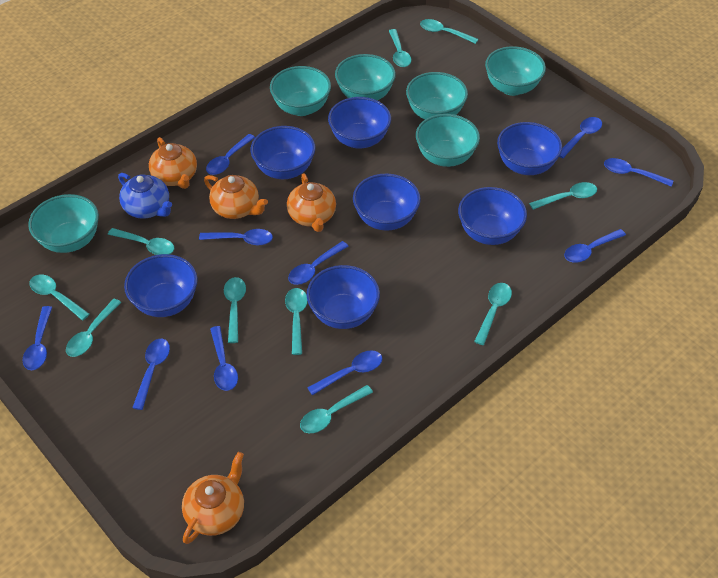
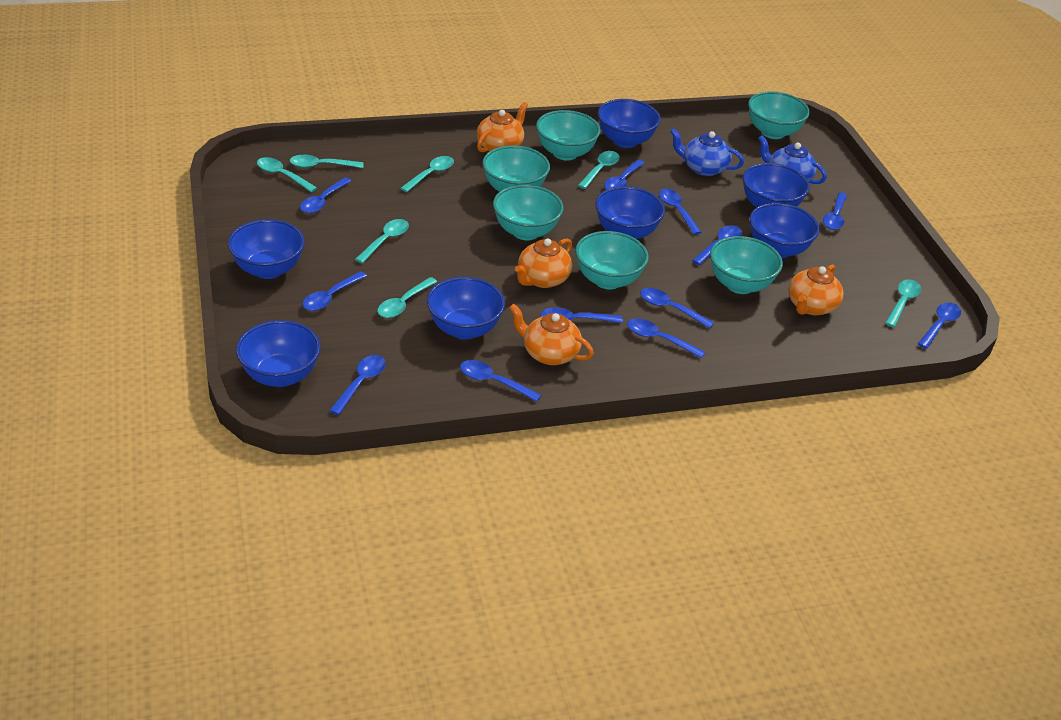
blue spoon: [23,306,52,370] [132,339,170,410] [199,229,273,245] [206,134,255,175] [210,326,238,391] [288,241,349,285] [307,350,382,395] [559,117,602,158] [564,229,626,263] [604,158,674,187] = 10 -> [300,177,351,213] [302,271,367,311] [329,355,386,415] [460,360,541,402] [541,307,623,323] [604,160,645,189] [627,318,705,358] [640,288,714,329] [659,188,701,235] [692,226,742,265] [823,193,847,230] [918,302,961,349] = 12
blue teapot: [118,173,172,219] = 1 -> [670,128,744,176] [758,135,827,184] = 2
turquoise spoon: [29,275,90,321] [66,299,121,357] [108,228,174,255] [224,277,246,343] [285,288,307,355] [300,385,373,433] [389,29,411,67] [420,19,478,44] [474,283,512,345] [529,182,597,210] = 10 -> [257,157,317,192] [290,155,364,168] [355,219,409,263] [377,277,437,318] [400,156,454,192] [578,151,620,189] [885,280,921,327] = 7

